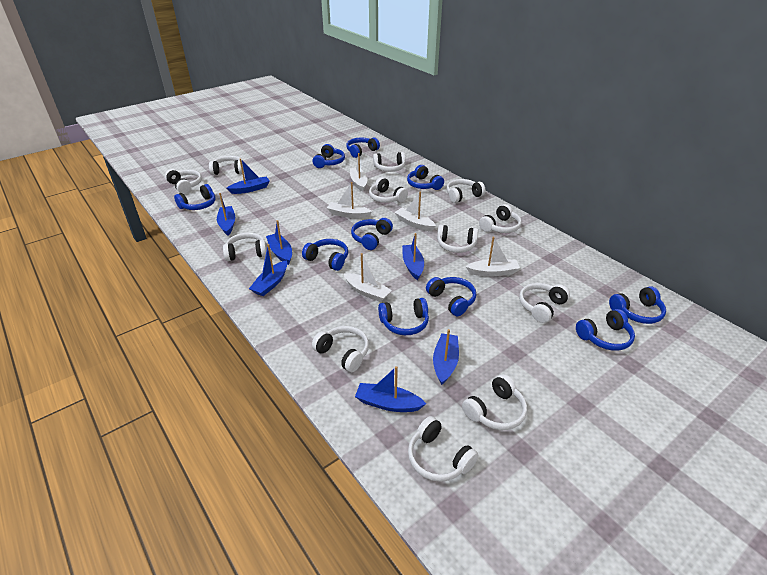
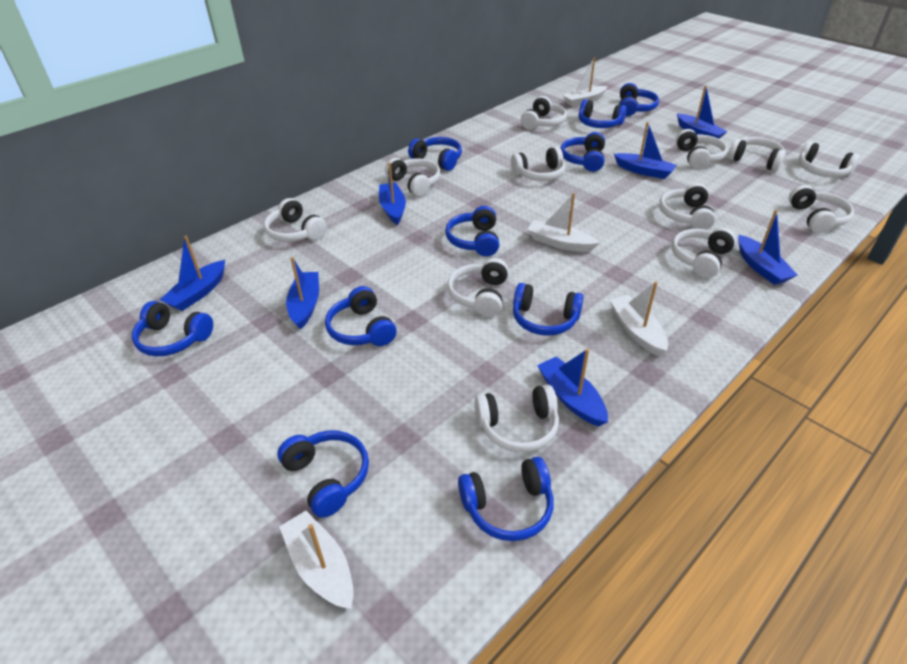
white boat: [327,182,372,219] [344,253,392,302] [350,153,367,191] [395,192,436,231] [466,237,520,277] = 5 -> [279,511,354,609] [527,193,599,252] [563,57,608,107] [610,282,668,356] = 4

